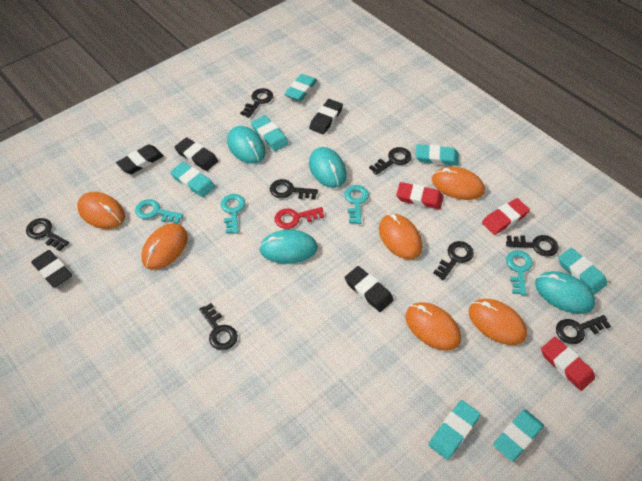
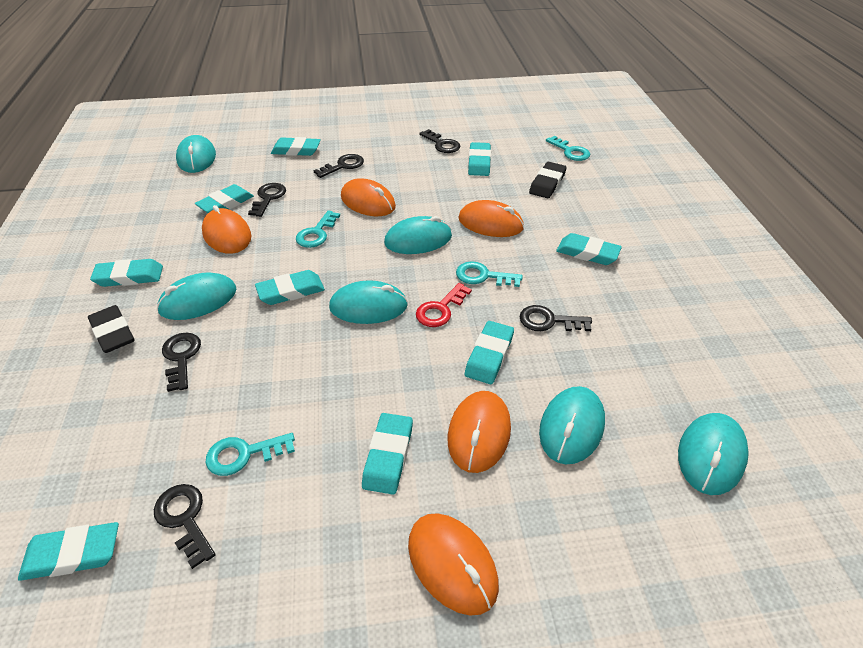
black eraser: [31,250,72,288] [116,144,164,174] [175,137,218,171] [309,99,343,134] [345,266,394,312] = 5 -> [88,305,135,353] [529,162,567,199] = 2
black key: [26,218,69,251] [199,303,238,350] [240,88,273,118] [270,179,318,199] [369,147,412,175] [433,241,474,280] [506,235,559,257] [556,315,611,344] = 8 -> [154,484,216,569] [162,333,201,392] [248,183,286,217] [313,154,364,178] [419,129,461,153] [520,305,592,331] = 6
orange mouse: [77,192,125,229] [141,223,188,270] [379,214,422,260] [405,302,461,351] [432,167,485,200] [469,299,527,345] = 6 -> [202,205,251,254] [341,178,396,216] [408,513,499,616] [448,391,511,473] [458,200,524,237] = 5
red eraser: [396,182,444,210] [482,198,530,235] [541,337,595,391] = 3 -> none = 0
turquoise eraser: [170,162,215,198] [251,115,288,151] [284,74,317,101] [416,144,459,166] [429,400,481,460] [493,409,544,462] [558,248,607,294] = 7 -> [18,522,119,581] [90,259,163,287] [195,184,254,213] [255,270,325,305] [271,137,321,156] [362,413,413,495] [465,321,514,384] [468,142,491,176] [556,233,622,265] = 9
turquoise mouse: [227,126,266,164] [259,230,318,264] [309,147,347,188] [535,271,595,314] = 4 -> [157,272,237,320] [176,135,216,173] [329,281,408,324] [384,216,452,254] [539,386,605,464] [678,413,749,495] = 6

